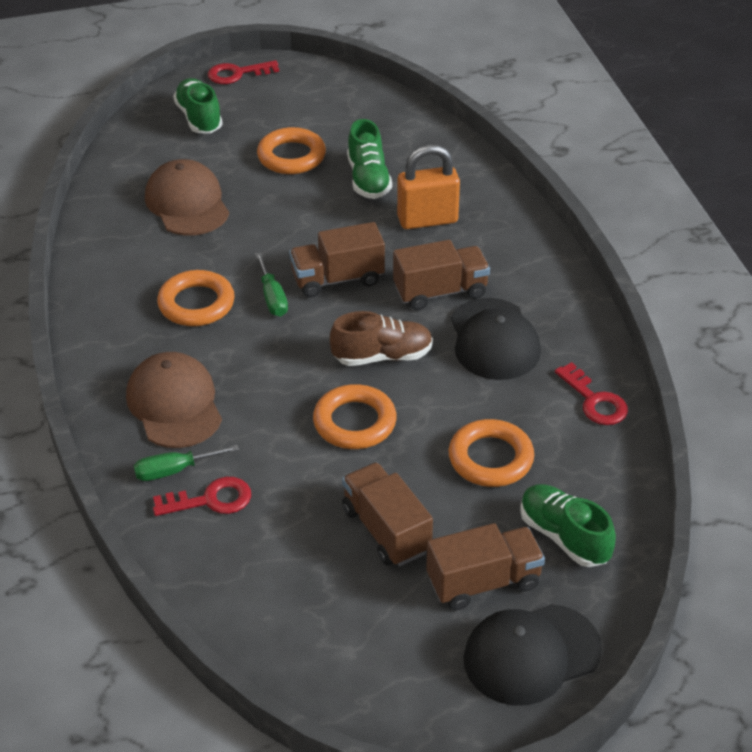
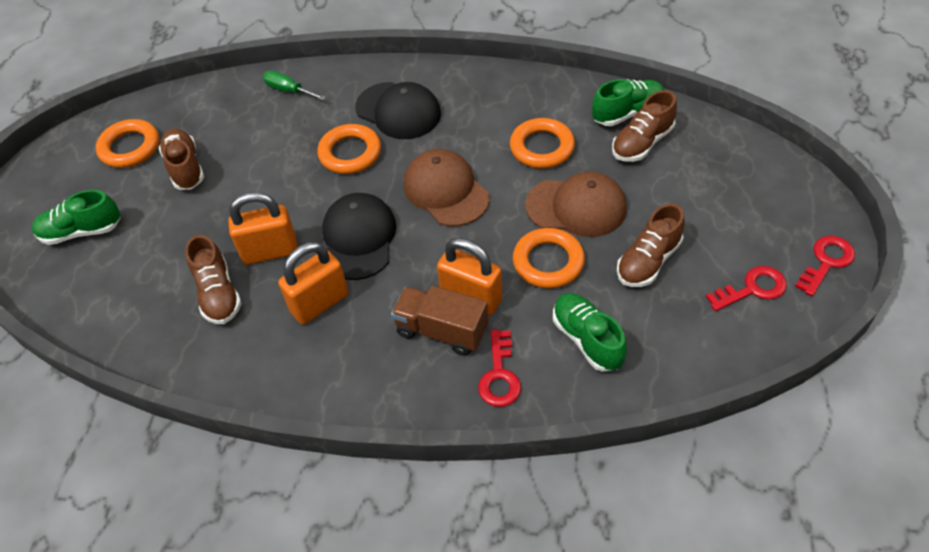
brown shoe: [330,311,433,366] = 1 -> [159,128,204,190] [185,235,242,324] [612,90,677,162] [617,203,685,287] = 4
brown truck: [289,222,385,297] [342,462,433,566] [393,240,490,310] [426,523,545,610] = 4 -> [391,285,488,356] = 1
green screwdriver: [134,445,239,481] [256,253,288,316] = 2 -> [263,71,326,100] = 1
orange padlock: [397,144,460,229] = 1 -> [228,192,298,265] [278,242,349,325] [437,238,502,316] = 3

